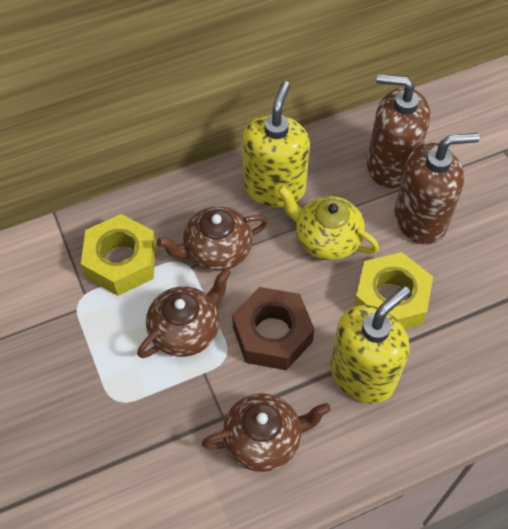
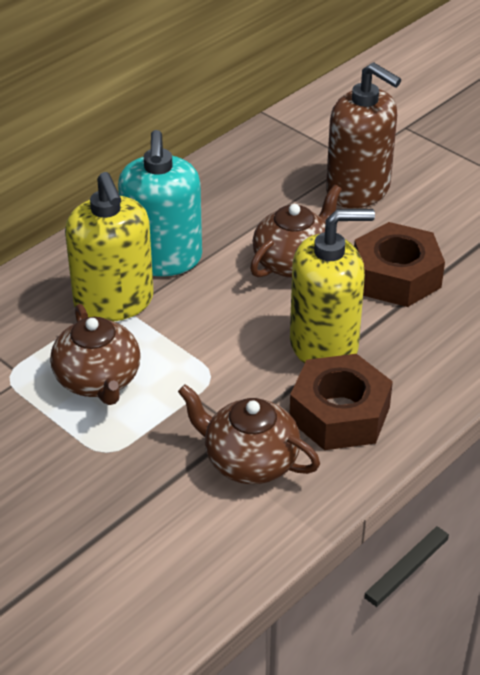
brown nut: [232,287,315,370] = 1 -> [290,354,393,450] [354,222,445,307] = 2
brown soap dispenser: [367,74,430,188] [394,133,480,245] = 2 -> [326,62,401,208] = 1
turquoise soap dispenser: none = 0 -> [118,130,202,276] = 1
yellow nut: [81,214,156,296] [354,252,433,329] = 2 -> none = 0
yellow teapot: [278,186,379,260] = 1 -> none = 0

